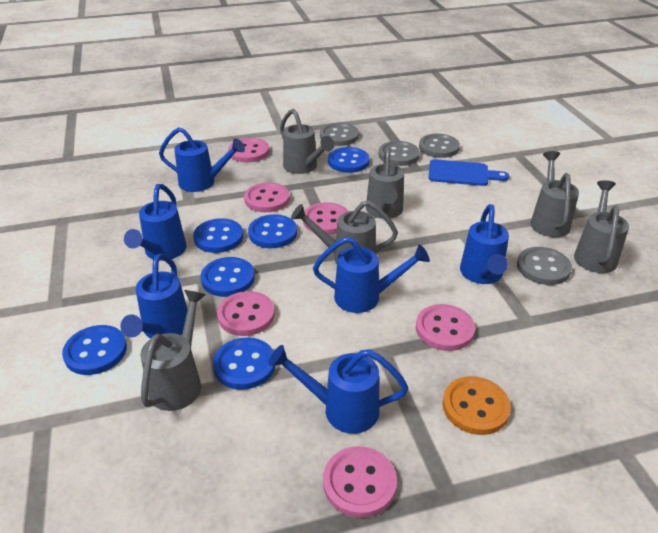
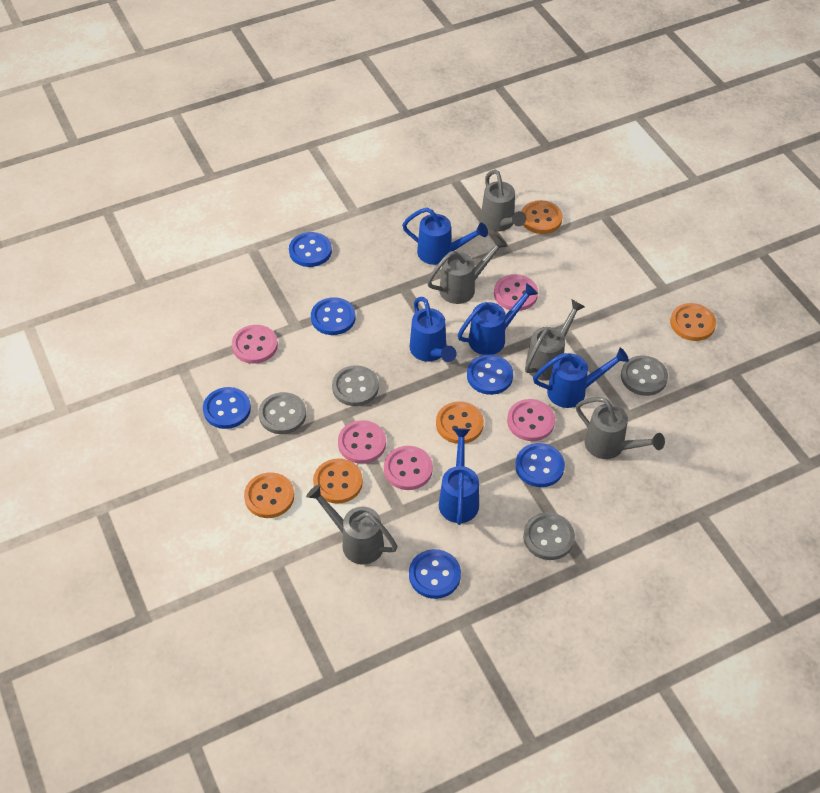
blue cutting board: [429,159,509,186] = 1 -> none = 0
blue watering can: [120,254,188,338] [124,184,186,261] [159,127,245,192] [269,345,408,434] [313,237,430,313] [460,204,509,284] = 6 -> [402,207,488,265] [410,297,457,362] [439,428,479,525] [458,283,538,355] [533,348,629,408] = 5
grey watering can: [140,290,206,411] [280,109,334,174] [291,201,398,264] [366,147,404,219] [530,151,579,237] [574,180,629,273] = 6 -> [306,484,397,564] [427,236,508,304] [480,170,526,231] [525,300,585,381] [576,397,665,459] = 5
orange button: [443,376,511,435] = 1 -> [244,472,294,518] [313,458,363,504] [436,401,484,444] [521,200,563,234] [670,303,716,341] = 5
pink button: [217,291,275,336] [228,138,269,162] [244,182,290,212] [303,202,349,235] [323,446,397,518] [416,304,475,351] = 6 -> [232,325,278,364] [338,420,386,464] [384,446,433,490] [494,274,538,311] [507,399,555,441] = 5

